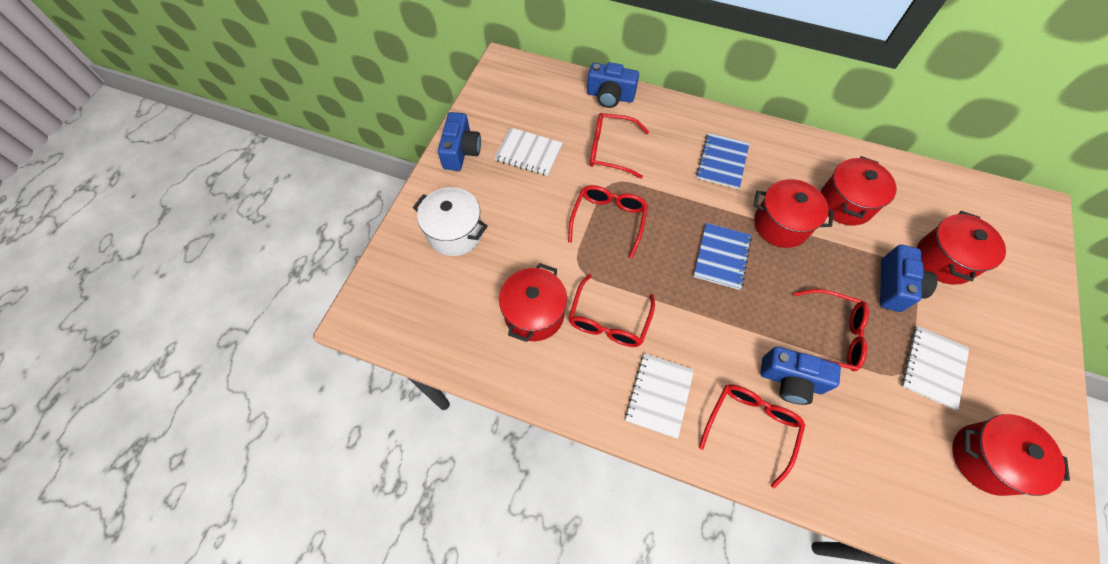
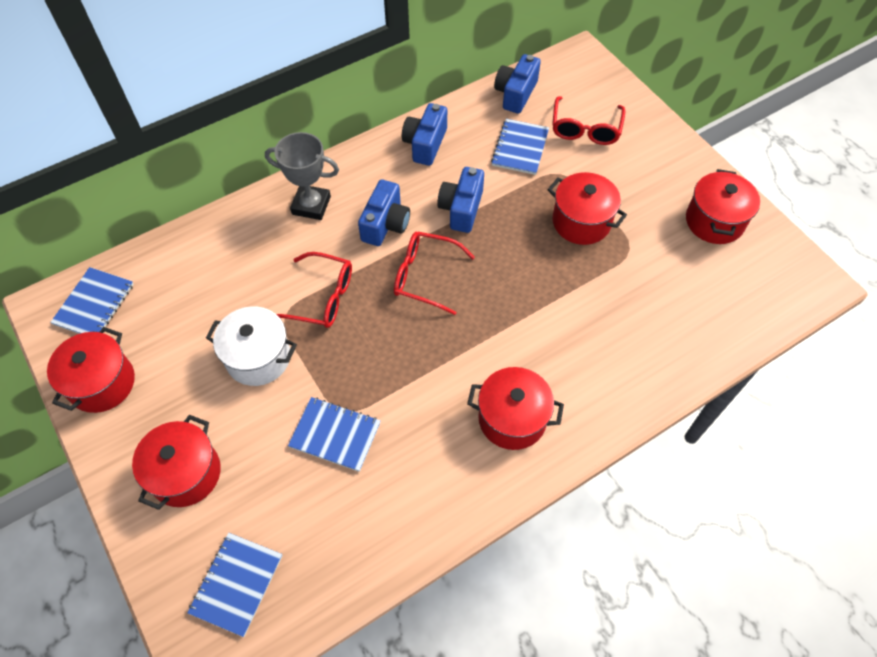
blue notebook: [693,223,752,290] [696,133,750,189] = 2 -> [50,267,134,334] [187,533,282,637] [288,397,381,472] [491,119,549,175] = 4
grey trophy: none = 0 -> [265,132,339,220] = 1
red glasses: [568,185,648,259] [569,274,655,347] [590,113,649,179] [699,385,805,489] [793,289,869,371] = 5 -> [276,252,352,328] [394,232,475,315] [552,96,626,145] = 3
white notebook: [494,127,562,176] [625,353,694,439] [901,326,969,410] = 3 -> none = 0

